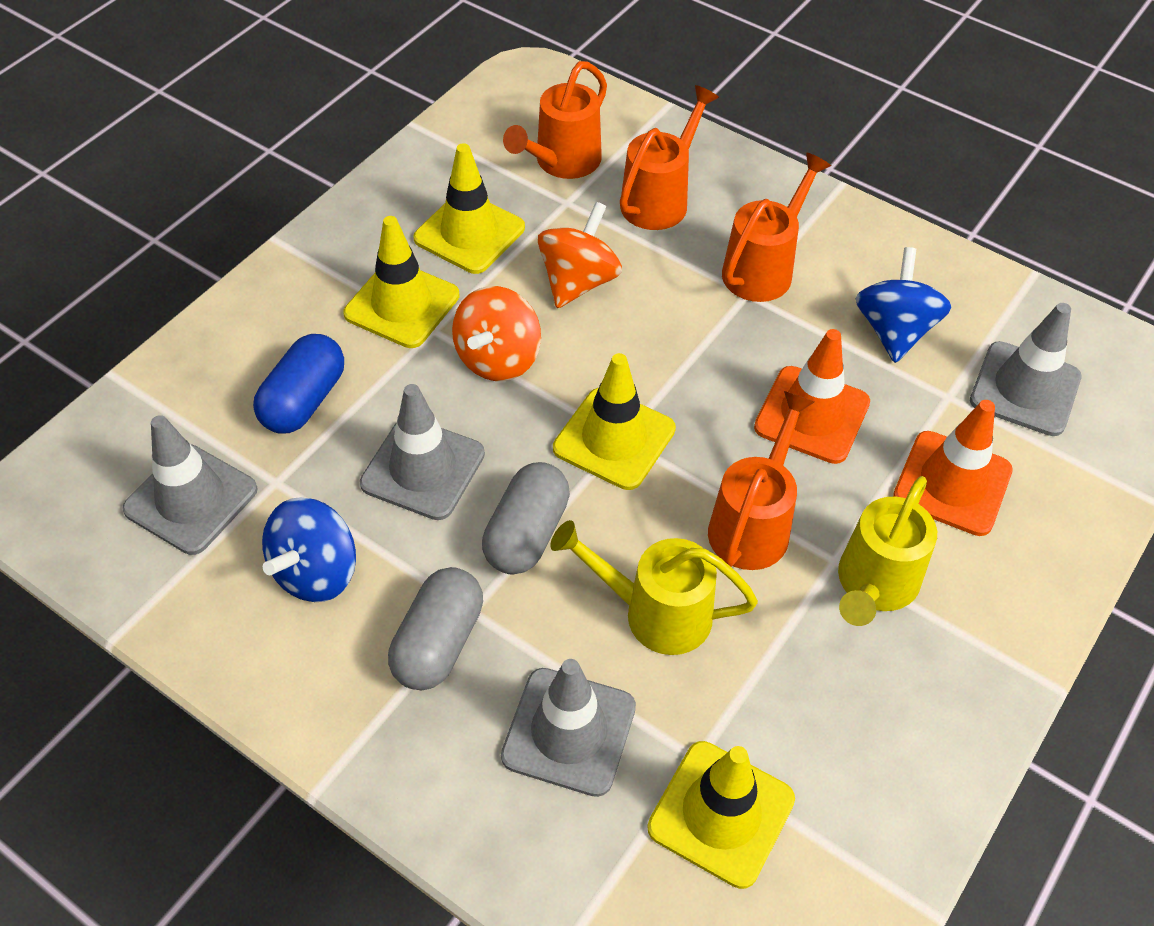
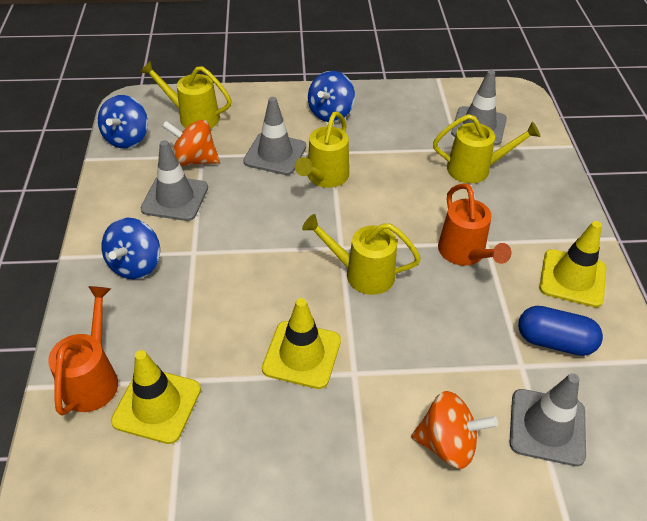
blue spinning top: [262,497,356,602] [856,247,952,363] = 2 -> [98,95,148,148] [102,217,160,279] [308,71,355,122] = 3
grey capsule: [388,567,483,690] [482,462,570,575] = 2 -> none = 0
orange traffic cone: [754,329,870,464] [893,400,1013,536] = 2 -> none = 0
orange watering can: [503,61,607,179] [620,85,719,230] [708,391,814,570] [722,152,831,302] = 4 -> [48,286,118,416] [438,183,511,266] = 2
yellow traffic cone: [343,216,460,348] [413,143,525,274] [553,353,676,490] [647,741,795,889] = 4 -> [111,350,201,444] [262,298,341,389] [539,221,606,308] = 3
yellow watering can: [550,520,758,655] [838,476,937,626] = 2 -> [140,61,232,129] [295,112,349,188] [302,214,421,295] [433,114,540,184] = 4

